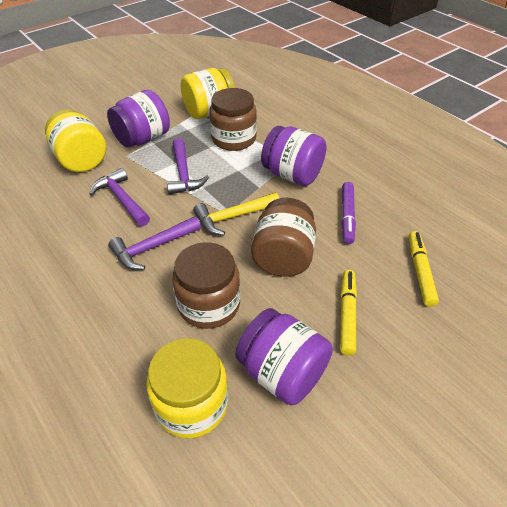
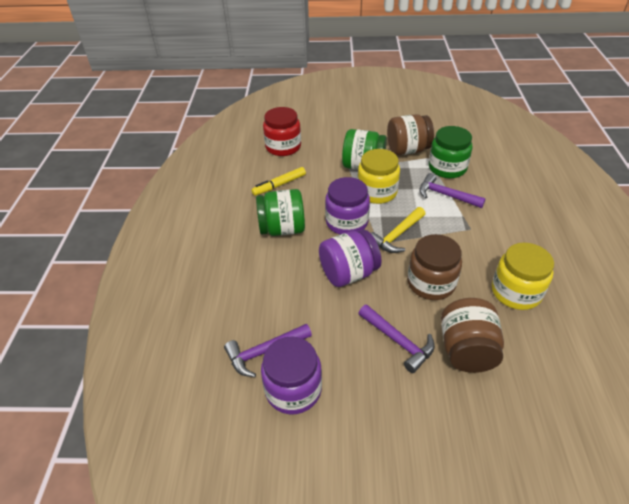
green jar: none = 0 -> [256,189,305,236] [342,129,387,170] [429,126,472,178] = 3
purple marker: [341,182,356,244] = 1 -> none = 0
red jar: none = 0 -> [263,107,301,156] = 1
yellow jar: [45,110,106,172] [147,338,228,438] [181,68,235,119] = 3 -> [357,149,400,204] [492,243,554,310] = 2
yellow marker: [340,270,357,356] [409,231,439,307] = 2 -> [251,167,306,196] = 1

